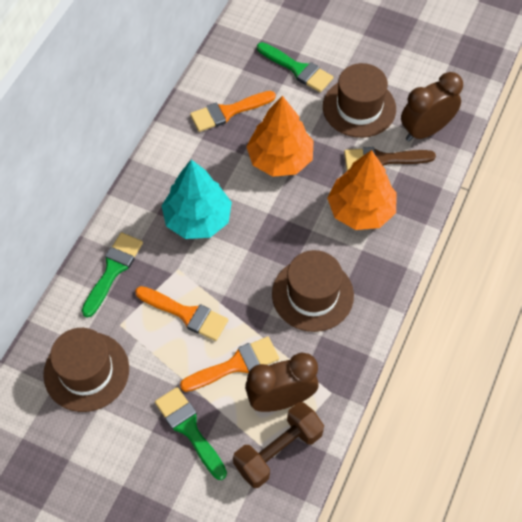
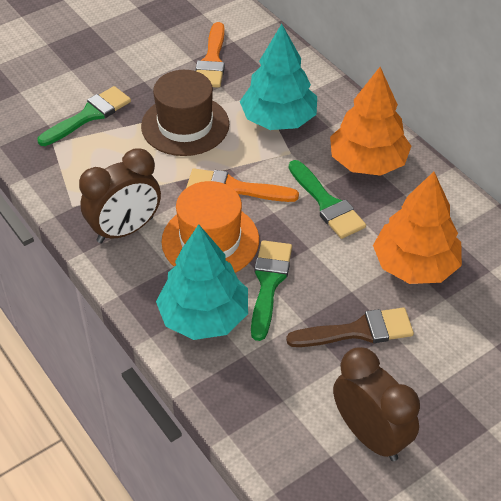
brown dumbbell: [233,402,324,488] = 1 -> none = 0
brown hat: [43,328,129,412] [272,250,354,332] [323,63,396,138] = 3 -> [141,70,229,156] = 1
orange brush: [135,286,228,341] [180,336,279,392] [190,91,276,132] = 3 -> [186,168,299,202] [196,22,225,88] = 2
orange hat: none = 0 -> [162,181,259,273] = 1
turquoise tree: [162,160,232,239] = 1 -> [156,224,248,340] [240,24,317,130] = 2

